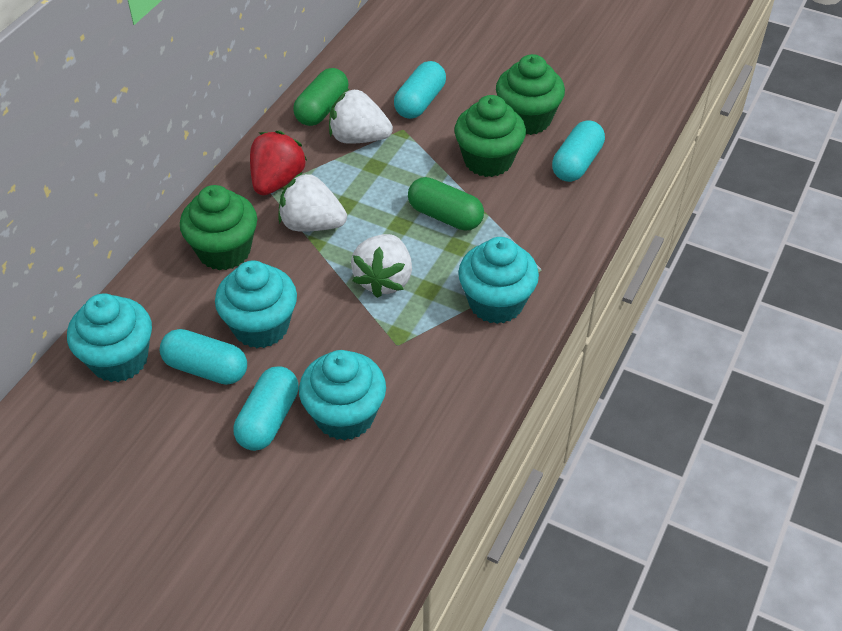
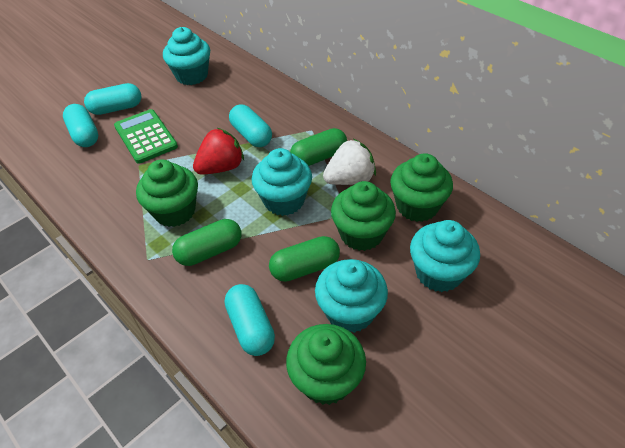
green calculator: none = 0 -> [114,109,178,164] = 1
green capsule: [293,68,349,126] [408,177,484,231] = 2 -> [172,219,242,266] [269,236,340,282] [290,128,347,166] = 3
green cupcake: [180,185,257,270] [454,95,526,177] [496,54,565,135] = 3 -> [136,159,198,227] [286,324,366,405] [331,181,396,251] [390,153,453,222] = 4
white strawberry: [278,172,347,232] [329,89,393,144] [351,234,412,298] = 3 -> [323,139,376,185] = 1

